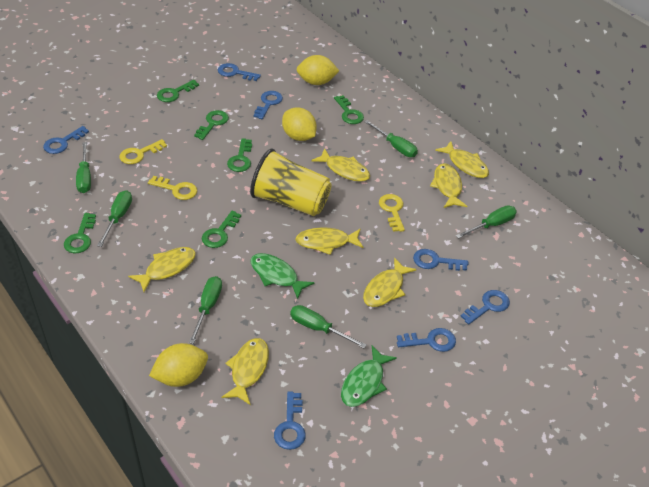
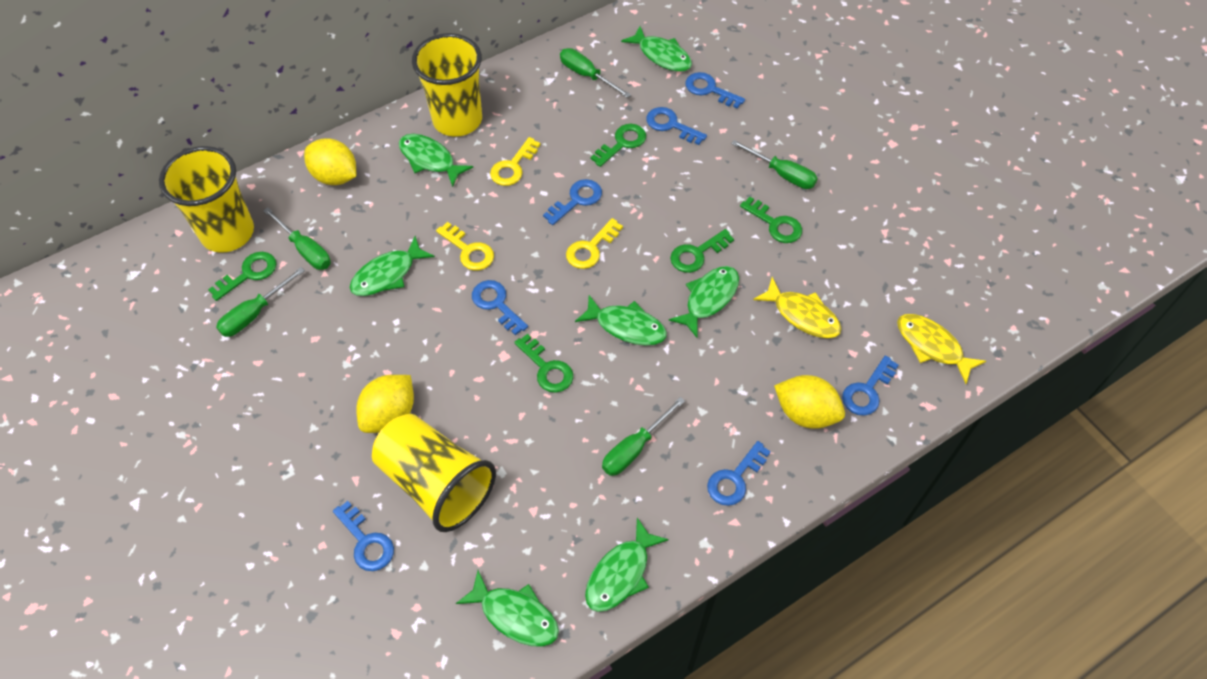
green fish: [250,253,315,299] [341,345,397,407] = 2 -> [349,236,435,296] [399,134,473,187] [456,570,559,647] [575,295,667,346] [585,518,669,612] [621,26,692,72] [669,266,739,338] = 7
green key: [64,213,96,253] [157,80,199,102] [194,110,229,140] [202,210,241,248] [227,138,252,172] [334,95,364,124] = 6 -> [208,252,276,301] [514,334,573,393] [591,124,646,167] [670,229,734,273] [740,197,802,243] = 5
green screwdriver: [76,142,91,193] [97,190,132,247] [189,276,222,344] [290,305,367,348] [364,120,418,157] [456,205,517,239] = 6 -> [216,267,305,337] [263,207,331,270] [560,48,631,98] [602,397,685,476] [731,140,818,189] = 5
yellow cup: [250,149,332,216] = 1 -> [159,146,254,253] [372,414,496,532] [412,33,482,137] = 3
yellow fish: [128,247,196,292] [222,338,269,405] [295,227,363,255] [311,148,370,182] [363,257,417,307] [430,163,467,208] [435,141,489,178] = 7 -> [753,277,841,338] [897,314,986,384] = 2

